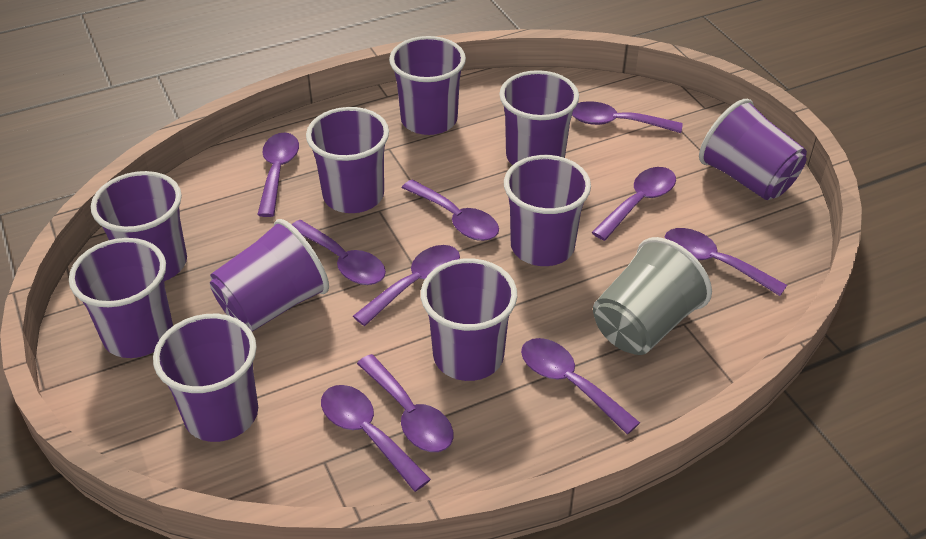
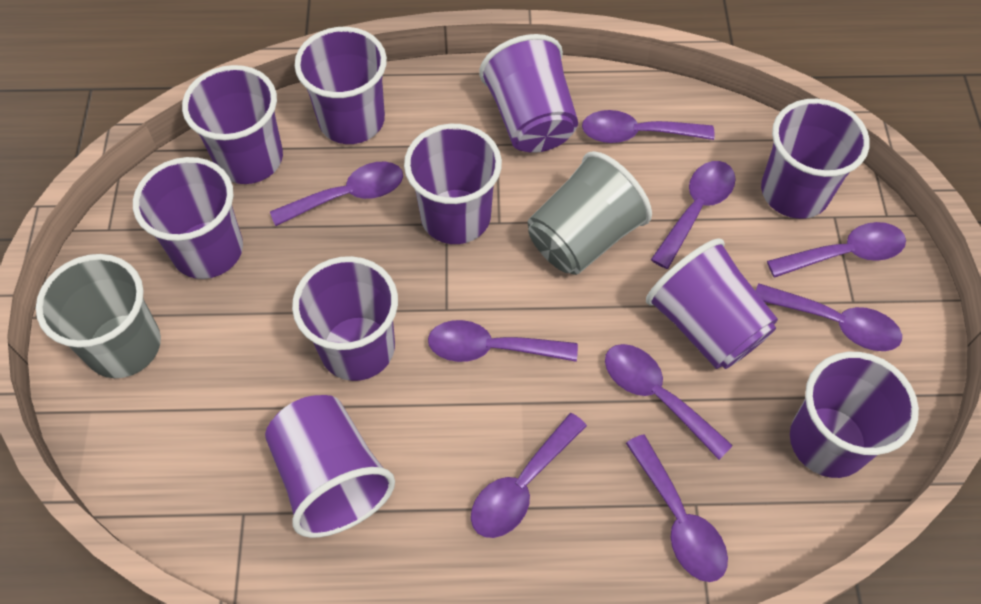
grey cup: [593,237,712,355] = 1 -> [36,254,161,378] [528,151,652,275] = 2
purple spoon: [257,132,299,217] [292,220,386,285] [321,385,431,492] [353,245,460,326] [357,354,453,452] [402,180,499,241] [521,338,640,434] [572,101,683,133] [591,167,676,241] [665,228,787,296] = 10 -> [270,162,403,226] [428,320,578,362] [471,413,587,538] [582,110,715,143] [605,344,733,460] [626,434,728,582] [651,161,736,269] [756,284,902,351] [767,222,906,278] = 9

